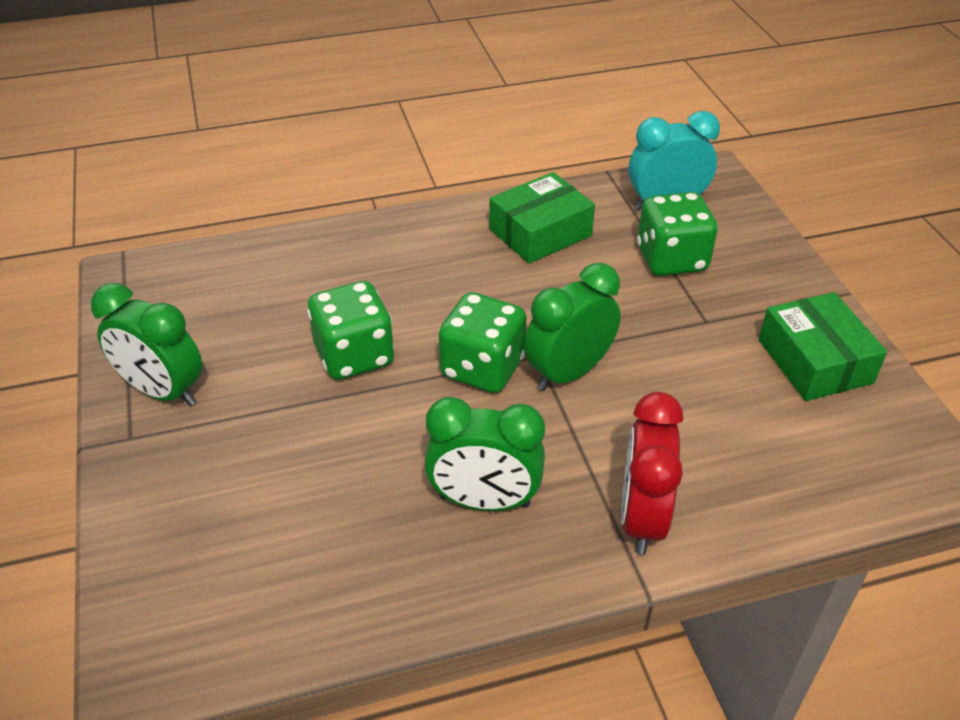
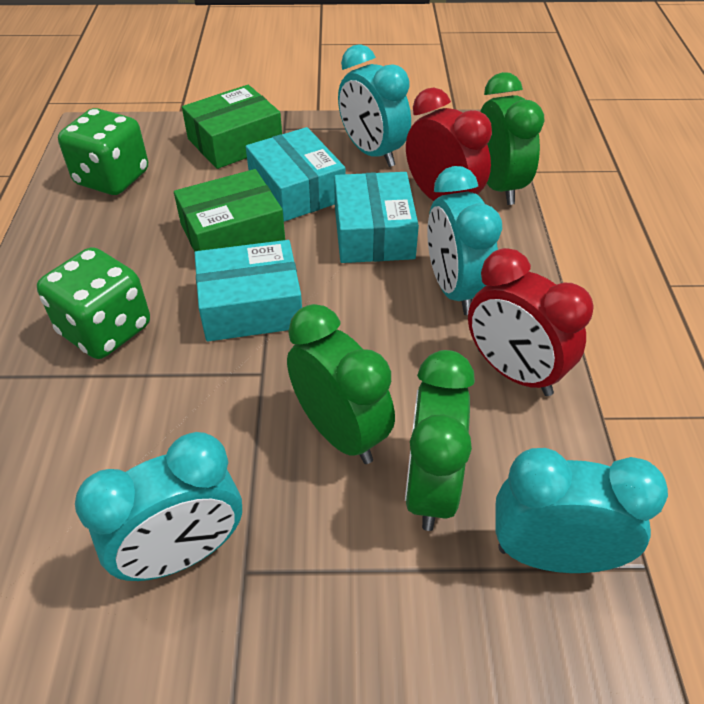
green dice: [307,281,395,380] [439,292,527,393] [637,192,718,276] = 3 -> [37,247,150,359] [58,108,148,195] = 2
red clock: [621,392,684,555] = 1 -> [406,87,492,201] [468,248,594,396] = 2
turquoise box: none = 0 -> [194,240,302,341] [246,127,345,222] [334,172,419,263] = 3
turquoise clock: [628,111,720,211] = 1 -> [75,432,242,581] [338,44,411,167] [427,166,502,315] [496,448,668,573] = 4

